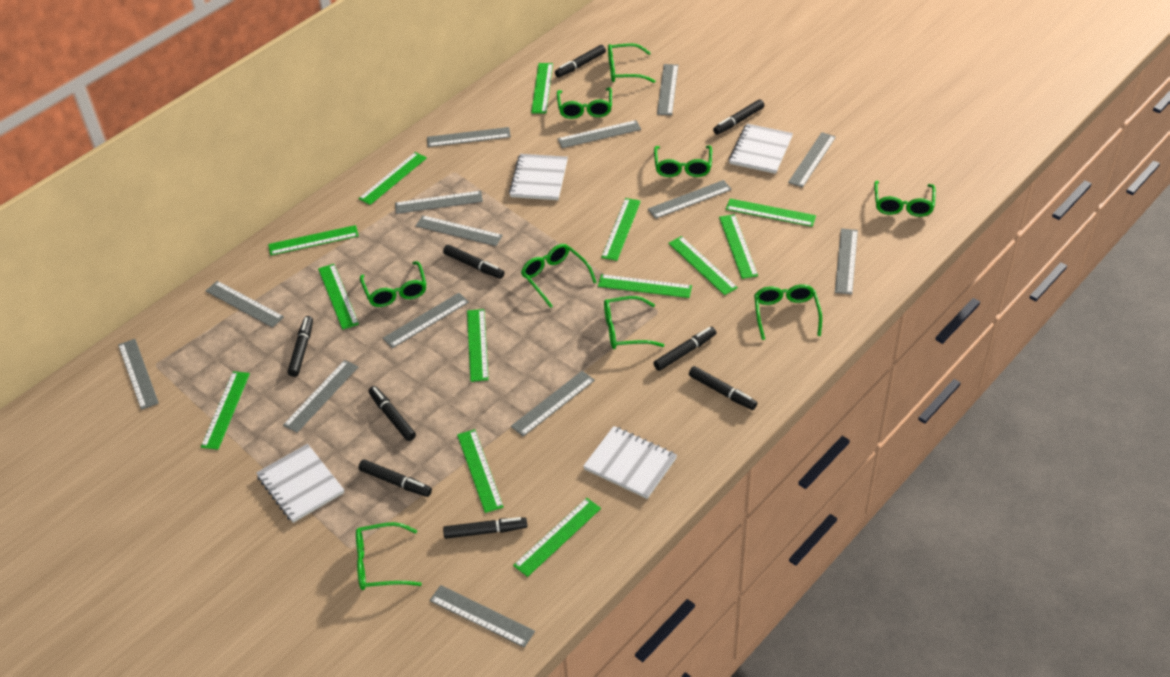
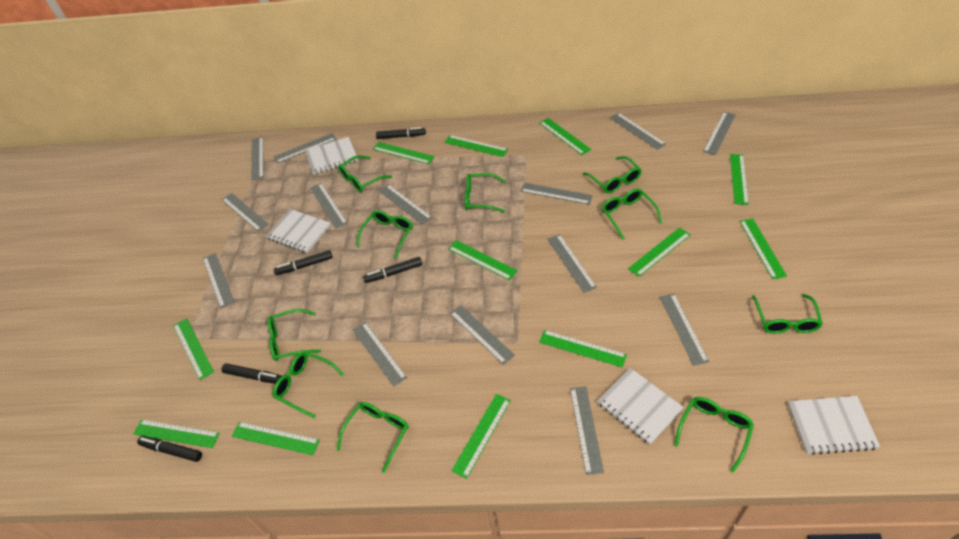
black marker: [288,316,313,377] [358,459,432,497] [368,386,416,441] [443,245,505,279] [443,517,527,539] [555,45,606,77] [654,327,716,371] [689,366,757,410] [713,99,764,135] = 9 -> [137,436,202,462] [222,363,282,384] [274,250,333,275] [363,257,422,283] [376,127,426,139] = 5
green glasses: [356,522,422,590] [360,261,426,307] [521,244,597,308] [557,87,612,119] [604,296,665,349] [608,43,656,83] [654,146,712,177] [754,284,822,340] [874,181,936,217] = 9 -> [268,309,321,361] [273,352,344,418] [337,402,409,473] [338,155,392,192] [357,210,413,259] [465,173,506,213] [583,156,641,193] [602,189,662,240] [674,397,754,473] [752,294,823,334] = 10
green ruler: [201,371,250,450] [268,225,359,255] [318,264,359,330] [358,152,427,205] [457,429,504,513] [467,309,489,382] [513,498,601,577] [531,63,553,114] [598,274,692,298] [601,198,641,261] [668,236,738,295] [719,214,758,279] [726,199,816,227] = 13 -> [133,419,220,448] [173,318,214,380] [232,422,320,455] [373,142,435,164] [444,135,508,157] [448,240,518,280] [452,394,511,479] [539,330,627,368] [540,118,591,155] [628,227,691,277] [730,154,749,205] [739,218,787,279] = 12

